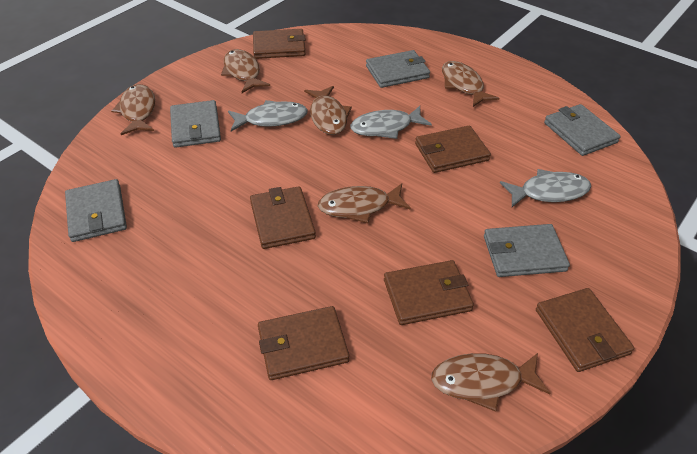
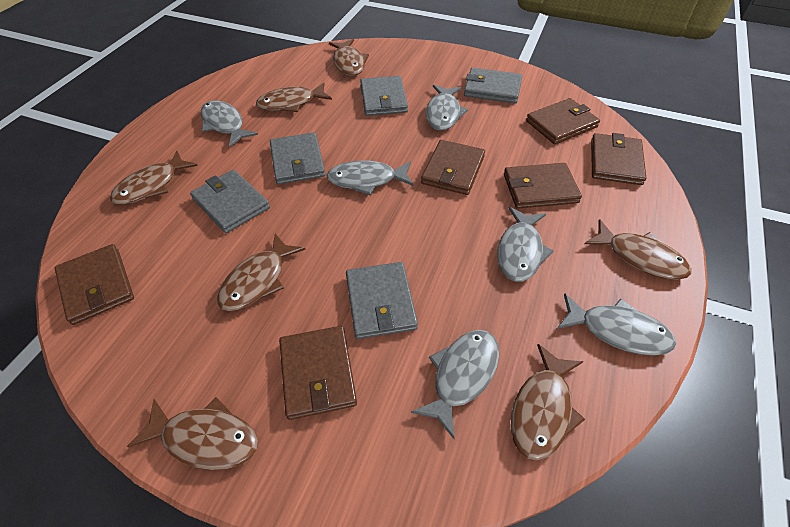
brown fish: [111,84,155,135] [221,49,270,93] [304,86,352,135] [318,183,411,223] [431,353,550,412] [442,61,499,107] = 6 -> [110,151,198,205] [127,397,258,470] [217,233,306,311] [256,83,332,112] [329,39,369,76] [511,344,585,461] [584,219,691,280] = 7
grey fish: [228,100,308,131] [350,106,432,139] [500,169,591,207] = 3 -> [200,100,258,147] [327,160,414,195] [411,330,499,439] [426,85,468,131] [497,207,554,282] [557,294,676,355] = 6

